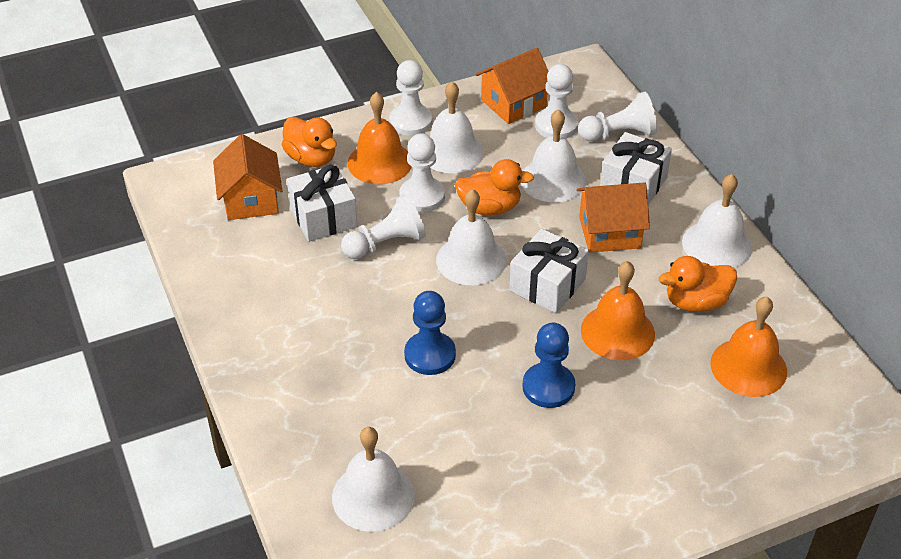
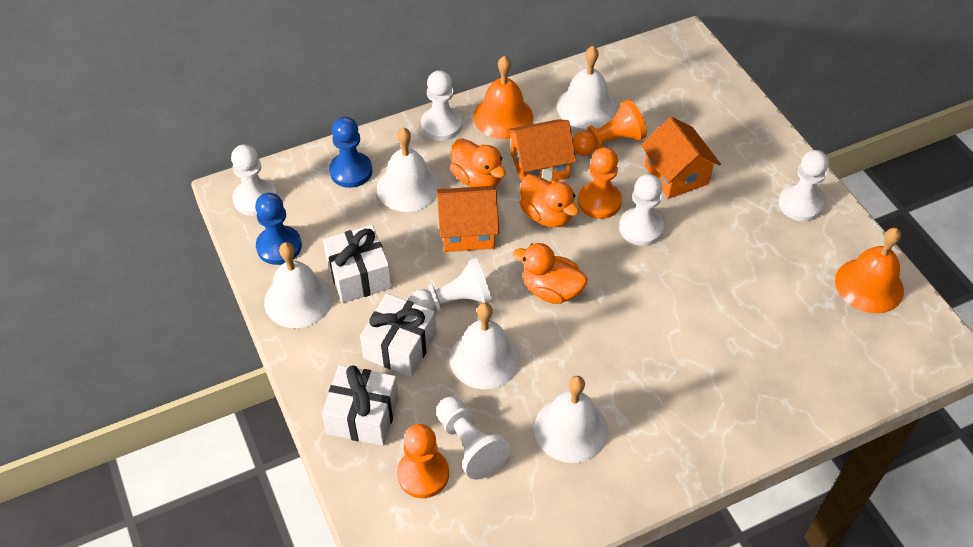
orange bell: [348,92,412,184] [581,261,655,360] [710,297,787,397] = 3 -> [473,56,533,139] [835,228,904,313] = 2
orange pawn: none = 0 -> [397,424,449,498] [573,99,647,156] [578,147,622,219] = 3
white pawn: [341,194,426,259] [390,60,432,136] [399,134,445,212] [535,64,578,139] [578,92,657,141] = 5 -> [231,144,277,216] [409,258,492,312] [421,70,462,141] [436,397,511,479] [619,174,664,246] [778,150,829,221] = 6

